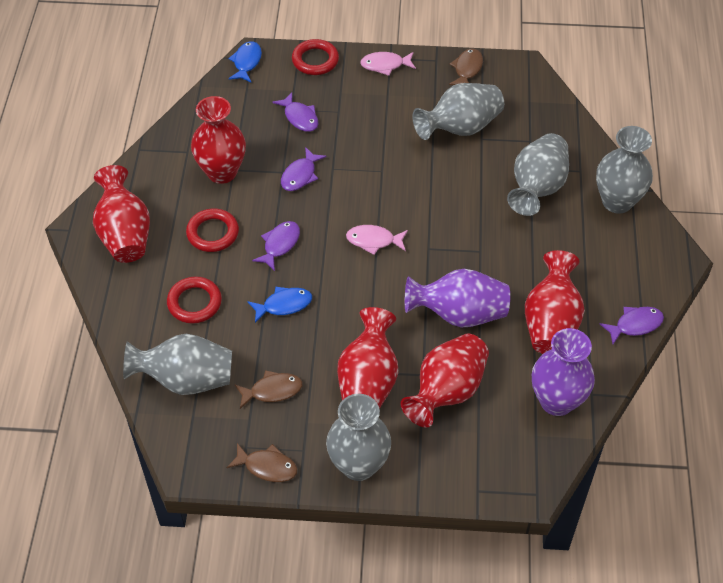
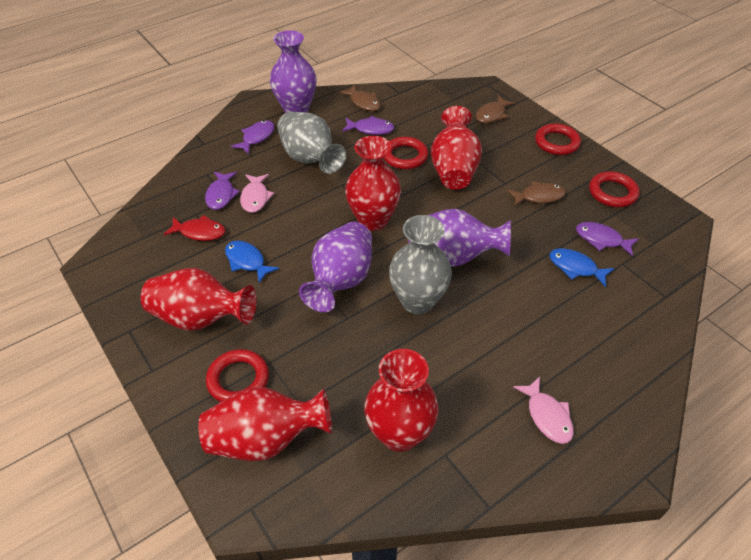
grey vase: [123,334,232,395] [326,394,391,481] [412,83,504,140] [507,133,569,216] [596,126,653,214] = 5 -> [277,112,346,174] [389,215,452,314] = 2
purple vase: [405,269,510,328] [532,328,595,416] = 2 -> [270,30,317,113] [299,222,372,312] [408,209,511,267] = 3
red fish: none = 0 -> [163,215,225,241] = 1
red ring: [167,276,222,323] [186,209,239,252] [292,39,339,75] = 3 -> [206,349,269,402] [384,137,428,169] [535,124,581,155] [589,171,640,207] = 4

